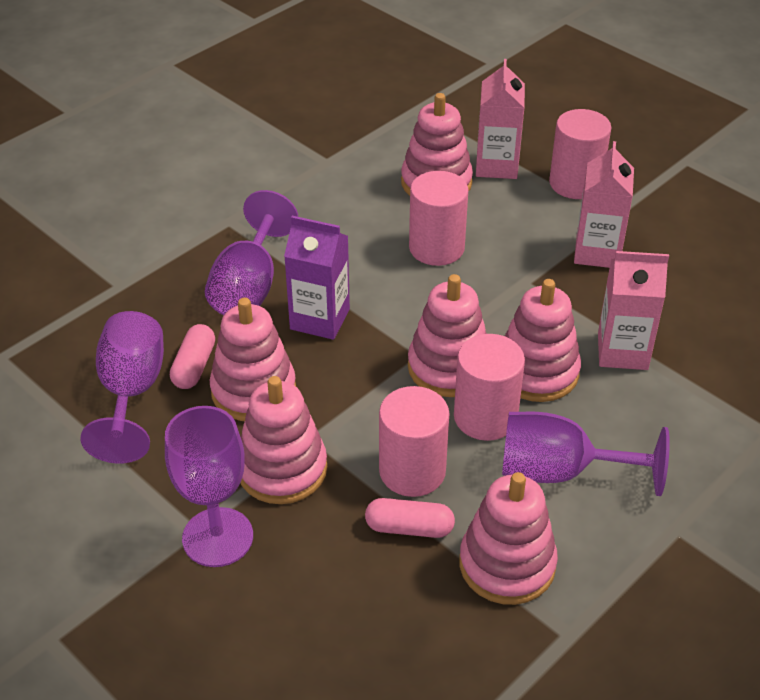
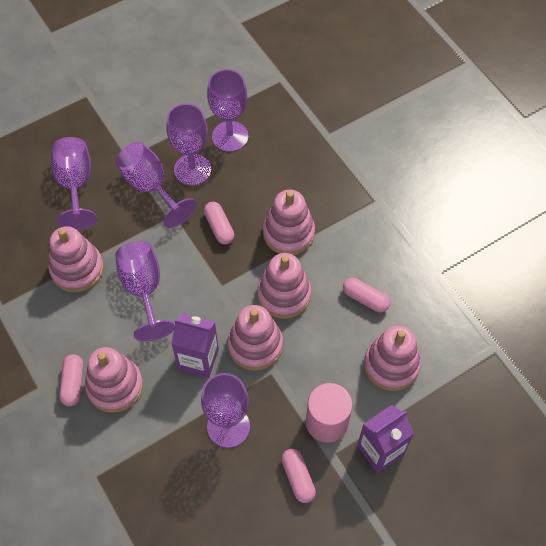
pink capsule: [170,324,215,389] [365,498,455,538] = 2 -> [59,354,83,406] [204,202,234,245] [281,449,316,503] [343,278,390,313] = 4
pink carton: [476,59,525,179] [574,141,634,268] [598,251,669,370] = 3 -> none = 0
pink cylinder: [379,386,449,497] [409,171,469,266] [454,334,525,441] [549,109,611,199] = 4 -> [306,383,353,443] = 1
purple carton: [284,216,350,340] = 1 -> [171,314,219,378] [357,405,414,473] = 2
purple goblet: [80,311,164,464] [165,406,253,567] [205,190,298,315] [502,412,670,496] = 4 -> [51,137,97,231] [115,241,175,341] [116,142,196,228] [166,103,211,186] [201,373,250,448] [207,69,248,152] = 6

